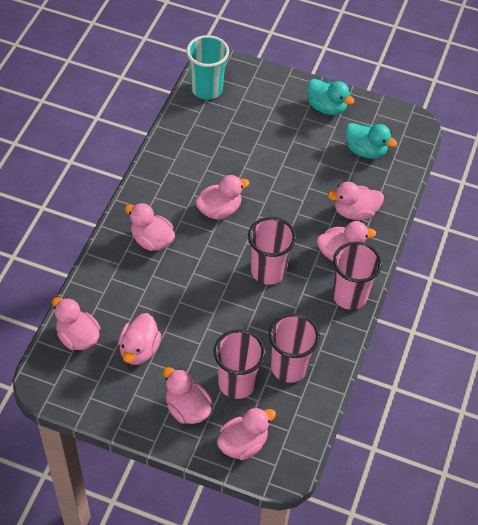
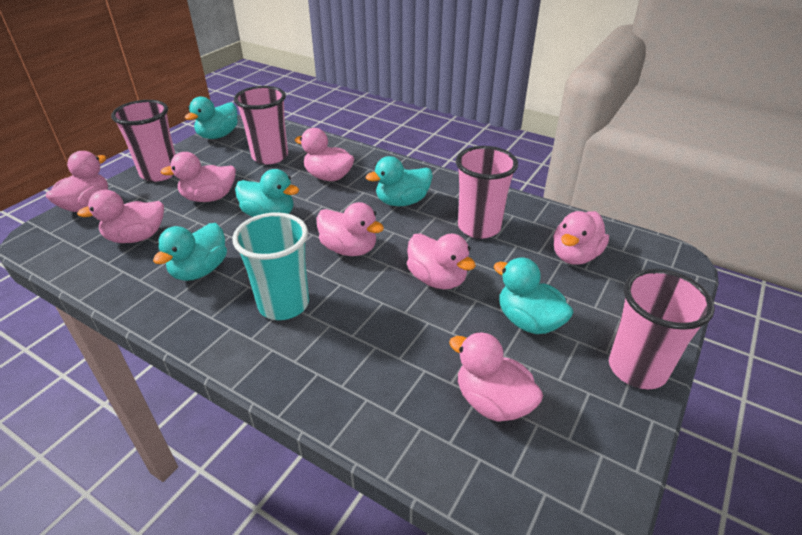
turquoise duck: [307,79,354,115] [345,123,397,159] = 2 -> [153,223,227,281] [185,97,238,139] [235,169,299,217] [366,156,433,206] [493,257,574,334] = 5

